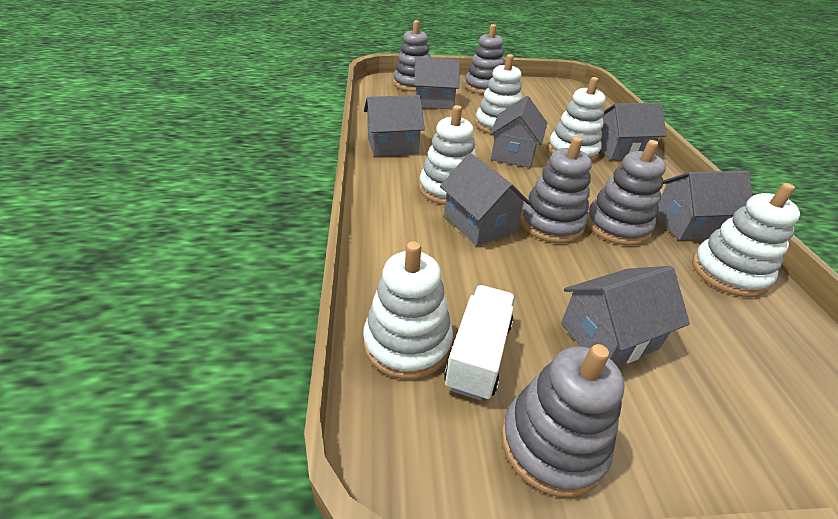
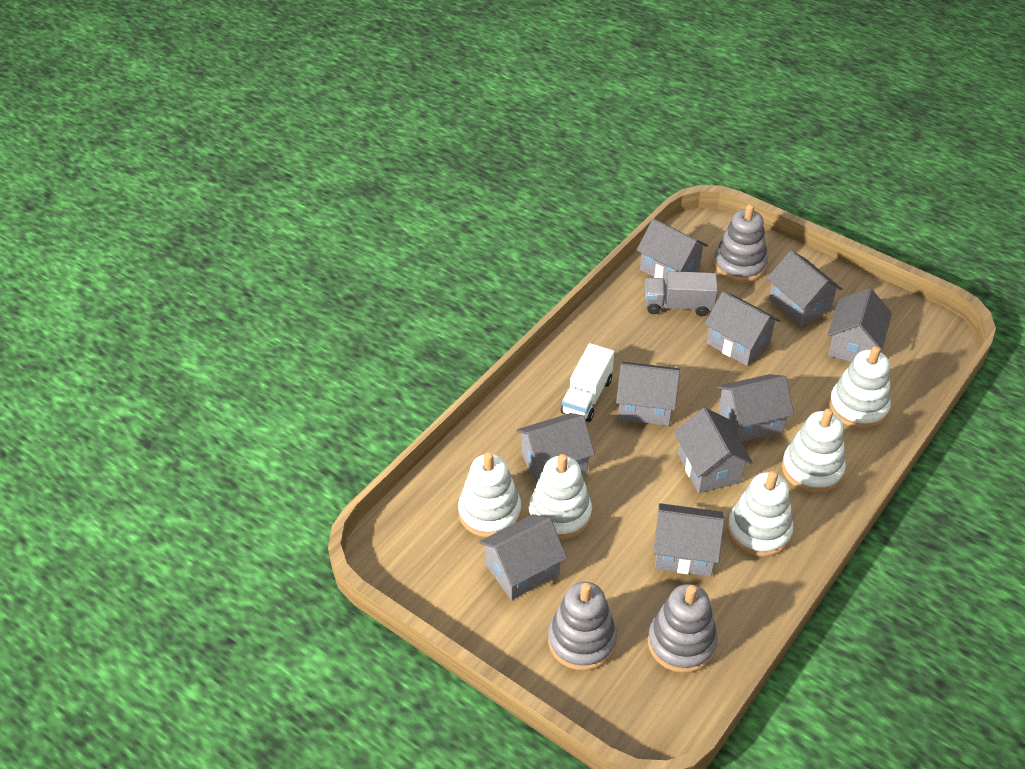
grey house: [364,95,425,156] [414,57,460,109] [440,153,531,246] [490,96,547,168] [561,266,690,366] [601,103,666,160] [657,171,753,241] = 7 -> [479,514,567,600] [516,413,595,483] [616,362,680,426] [637,219,708,283] [653,503,724,577] [674,408,753,493] [704,291,780,366] [717,374,794,442] [767,250,842,326] [827,288,892,362] = 10
grey stacking toy: [393,20,431,92] [465,24,504,94] [501,344,625,497] [520,137,592,243] [587,140,666,246] = 5 -> [548,582,617,671] [648,584,718,673] [714,204,768,283] = 3
grey truck: none = 0 -> [645,271,718,316] = 1

